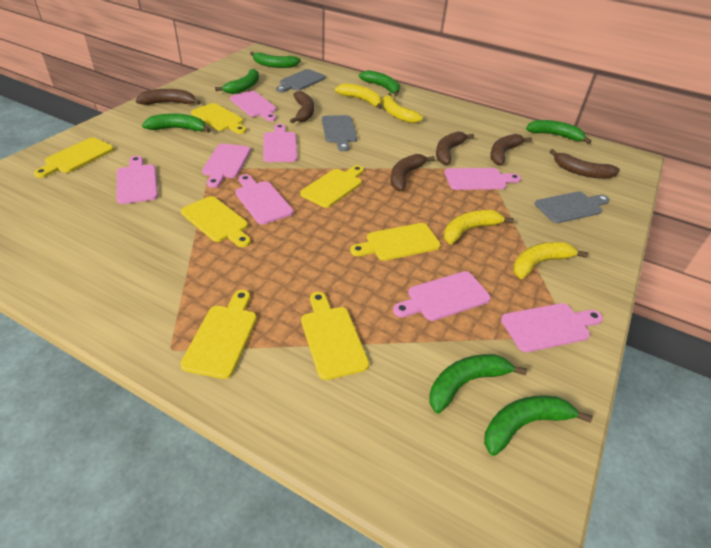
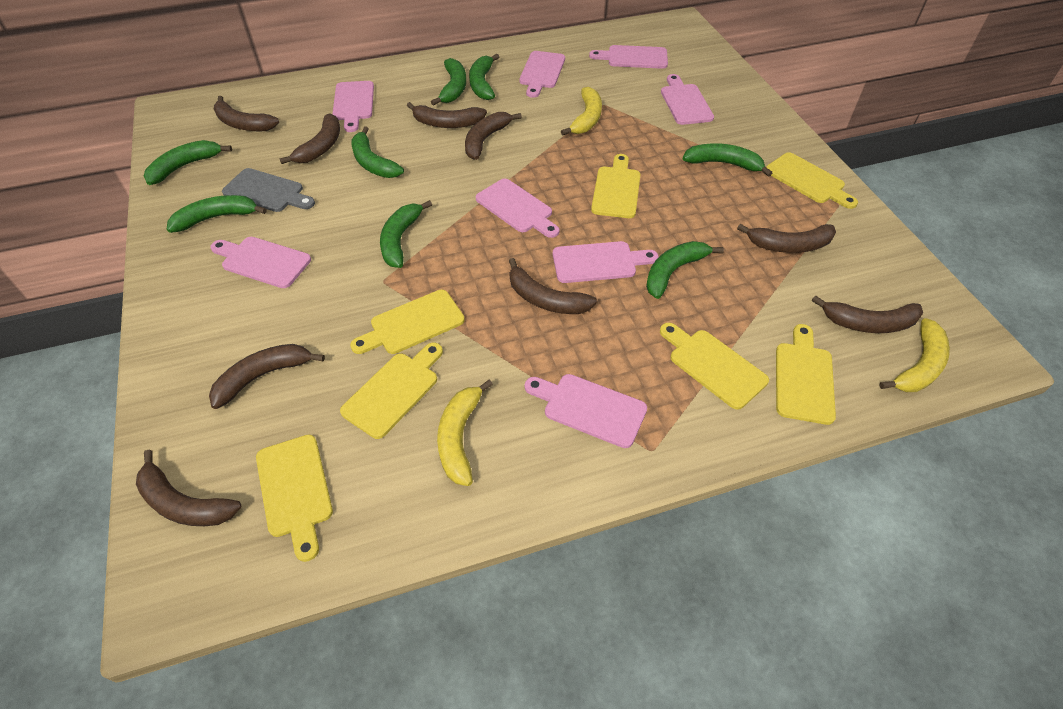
brown banana: [135,89,201,105] [290,91,314,123] [390,154,435,191] [436,131,474,165] [490,134,532,165] [550,149,620,179] = 6 -> [136,450,242,526] [209,344,325,409] [214,96,279,132] [279,113,340,164] [407,102,487,128] [465,112,522,160] [509,258,597,314] [737,224,836,253] [812,296,923,333] = 9
green banana: [142,114,211,133] [215,69,259,94] [250,52,301,68] [359,70,400,96] [429,354,527,414] [484,395,592,456] [526,120,592,144] = 7 -> [144,140,232,185] [167,195,267,233] [351,126,404,178] [380,200,432,268] [431,58,466,106] [469,54,499,100] [646,241,724,299] [683,143,772,177] = 8
grey cutting board: [276,69,326,93] [322,115,357,151] [535,191,610,223] = 3 -> [222,168,315,212] = 1
yellow banana: [335,83,382,109] [382,93,423,123] [444,210,514,244] [513,242,588,279] = 4 -> [437,380,493,486] [561,87,602,135] [879,318,950,392] = 3

